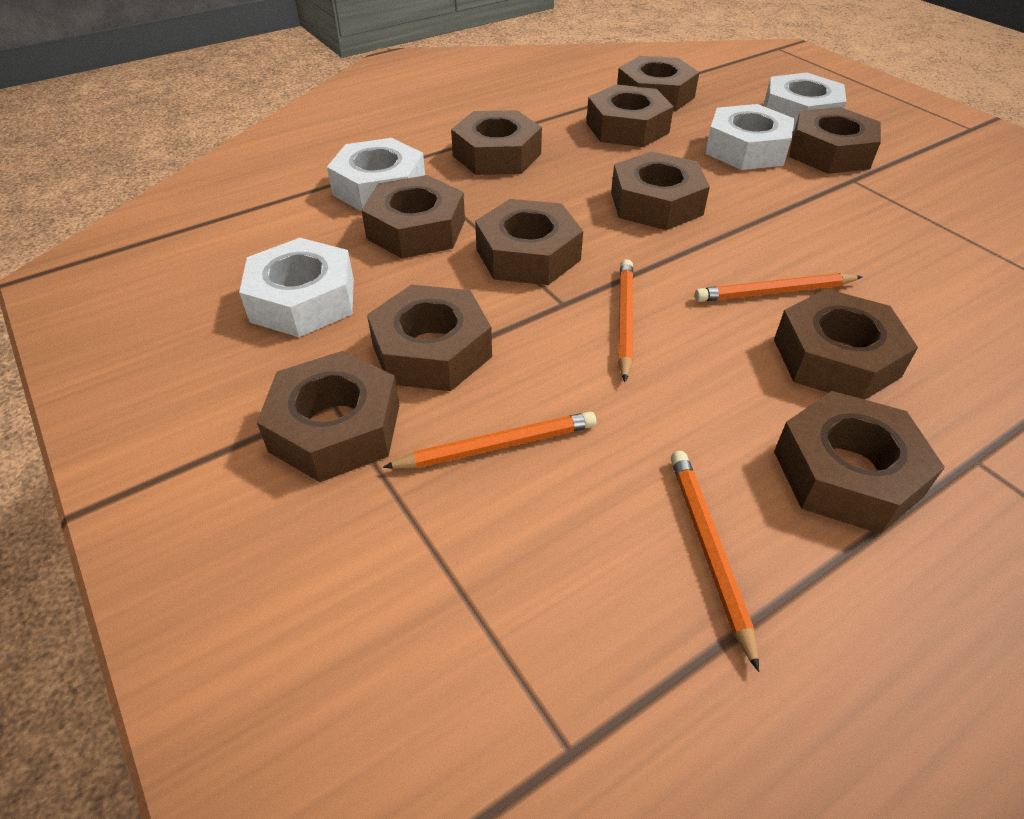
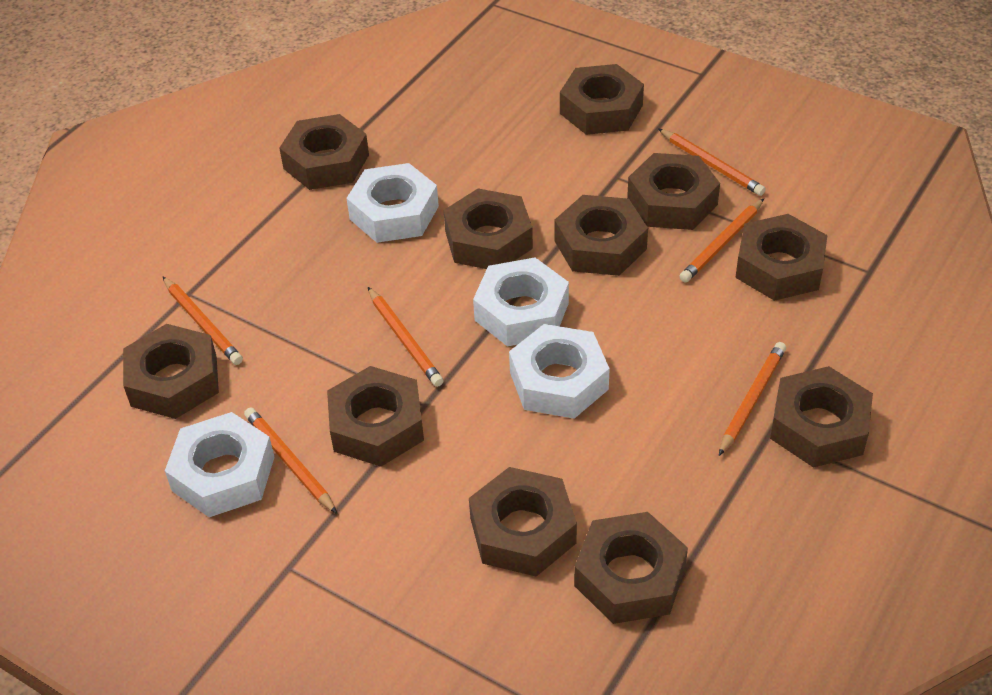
orange pencil: [383,412,596,469] [618,259,633,382] [671,451,759,672] [695,273,862,302] = 4 -> [163,277,243,365] [244,407,337,514] [368,287,444,387] [658,128,766,196] [679,199,764,283] [719,342,786,456] = 6

